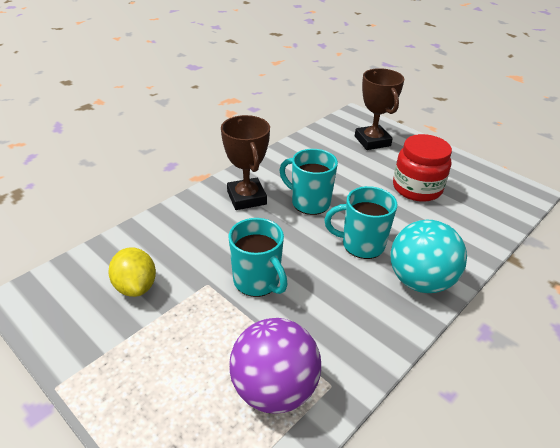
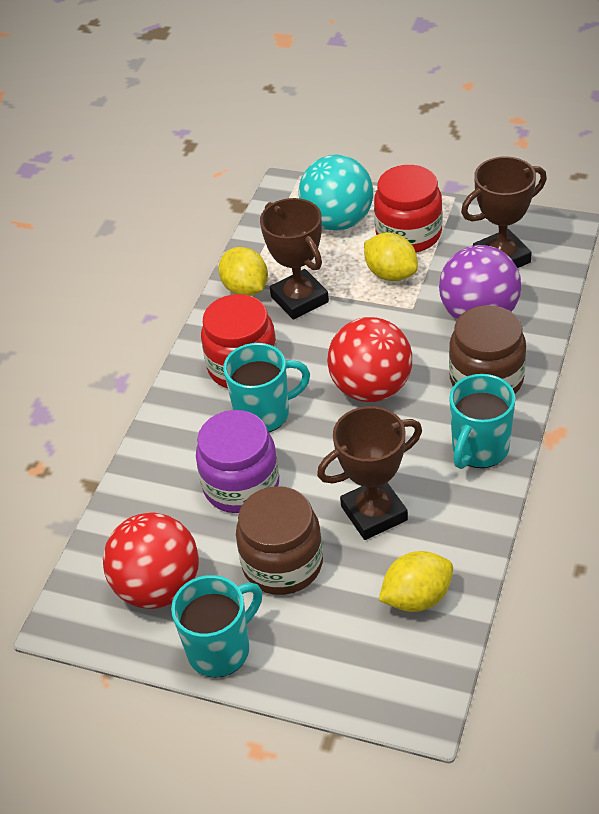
brown jar: none = 0 -> [236,486,323,595] [449,305,526,394] = 2
brown trophy: [221,115,270,210] [355,68,404,150] = 2 -> [260,198,329,320] [317,406,422,540] [461,157,547,268] = 3
purple jar: none = 0 -> [196,410,279,513] = 1
red ball: none = 0 -> [103,513,199,609] [327,317,412,402] = 2
red jar: [393,134,452,202] = 1 -> [201,294,277,388] [374,165,442,253] = 2
yellow lemon: [108,247,156,297] = 1 -> [218,247,268,296] [364,233,418,281] [379,551,453,612] = 3

